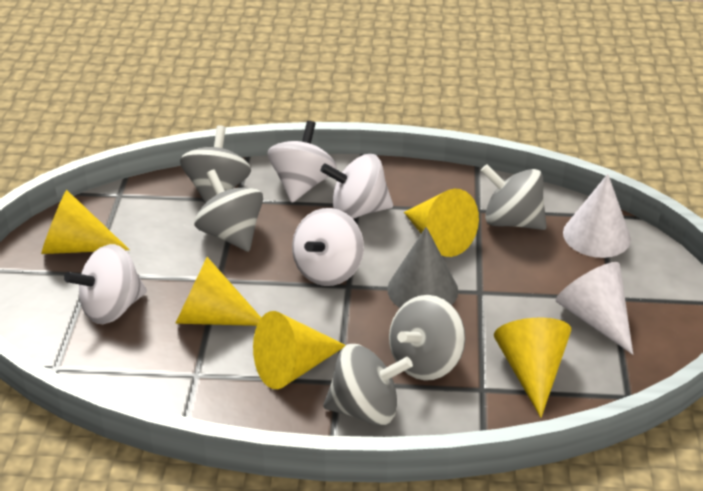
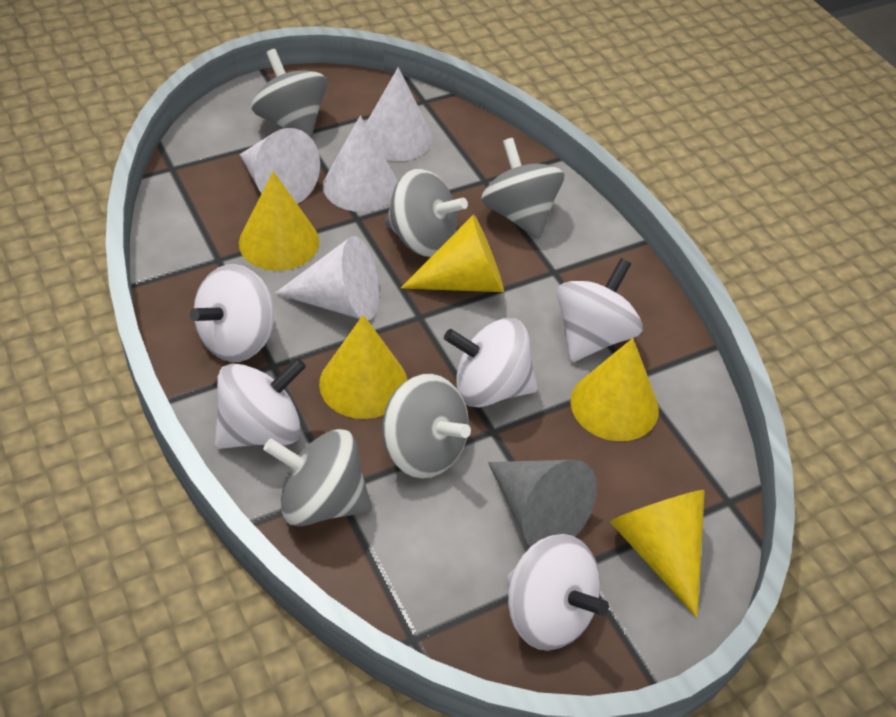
white cone: [556,262,633,355] [563,174,631,258] = 2 -> [240,128,320,204] [274,236,379,320] [323,115,398,212] [366,67,433,161] = 4
white spinning top: [64,244,147,324] [267,121,337,203] [292,208,364,286] [320,154,393,219] = 4 -> [190,264,274,362] [215,358,306,449] [444,318,538,407] [507,534,609,651] [557,258,643,362] = 5

